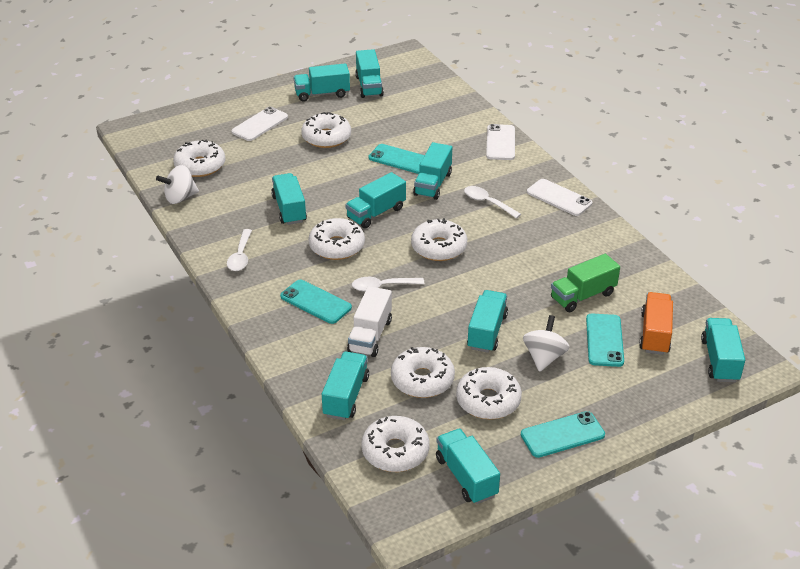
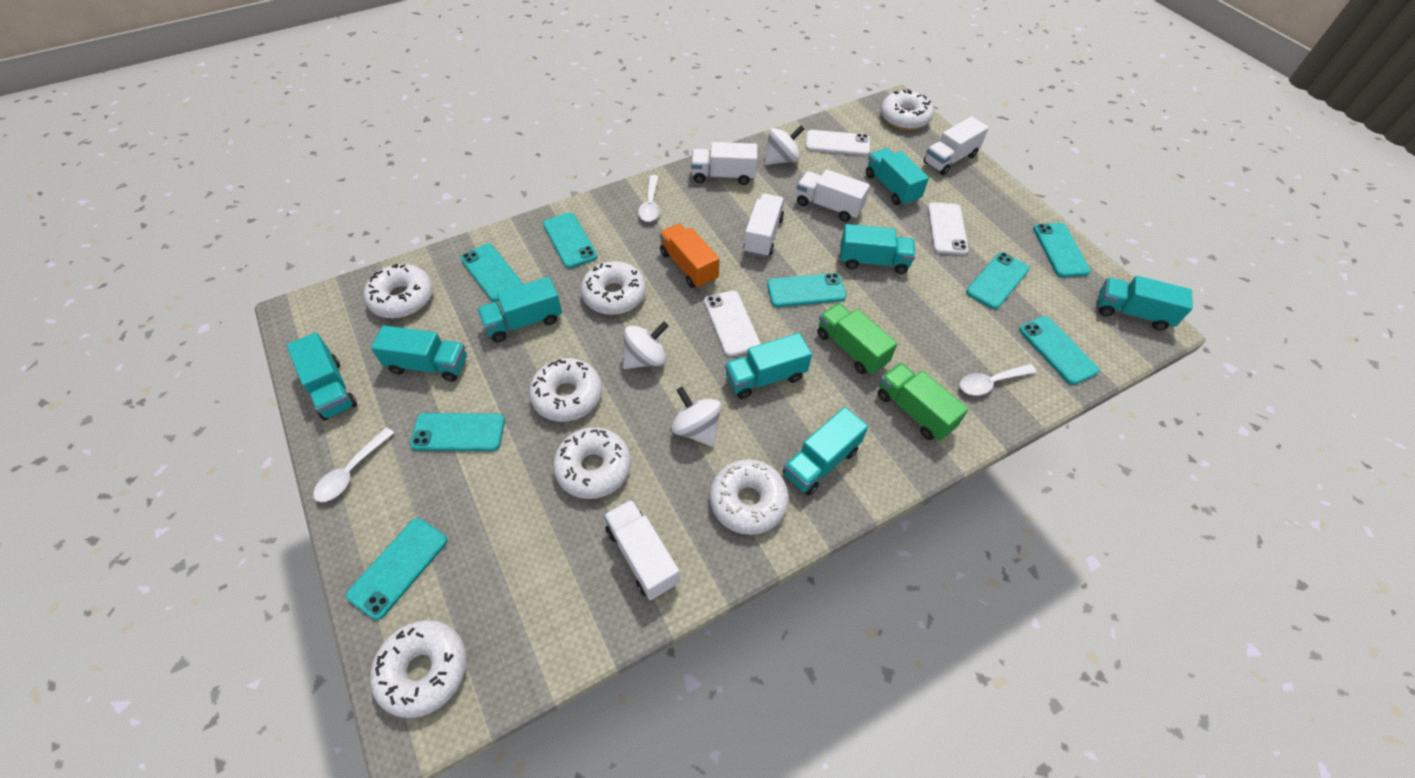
green truck: [551,254,620,312] = 1 -> [817,303,897,375] [878,363,968,441] = 2
turquoise phone: [280,280,352,324] [369,144,425,174] [521,411,605,458] [586,314,624,367] = 4 -> [346,518,447,620] [410,413,505,451] [460,244,523,302] [543,212,597,268] [767,273,846,307] [966,252,1030,309] [1019,316,1099,385] [1033,223,1091,277] = 8
turquoise truck: [271,173,307,225] [293,64,350,102] [322,352,369,420] [345,172,406,229] [355,49,384,98] [413,142,452,200] [436,429,500,504] [467,290,508,353] [701,318,745,382] = 9 -> [287,332,357,421] [371,325,467,382] [477,277,562,342] [725,333,812,399] [783,407,868,495] [840,224,915,274] [866,148,929,206] [1099,276,1193,330] = 8
white spinning top: [156,165,199,204] [523,315,570,372] = 2 -> [623,321,668,369] [671,387,721,447] [765,125,804,165] = 3
white truck: [347,286,392,357] = 1 -> [604,499,680,600] [691,142,757,185] [743,194,784,257] [797,169,870,222] [924,116,989,175] = 5

